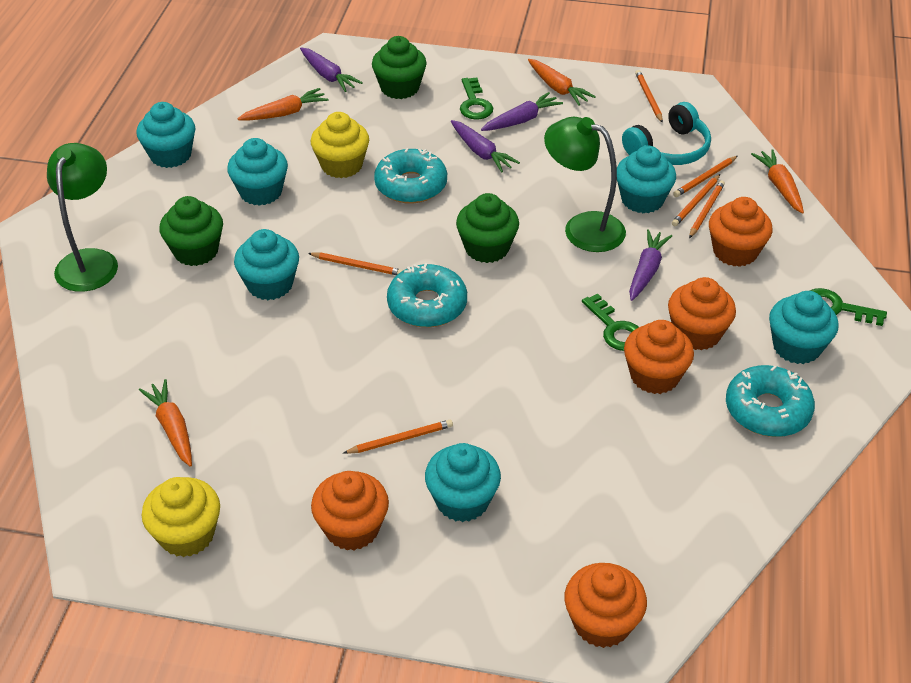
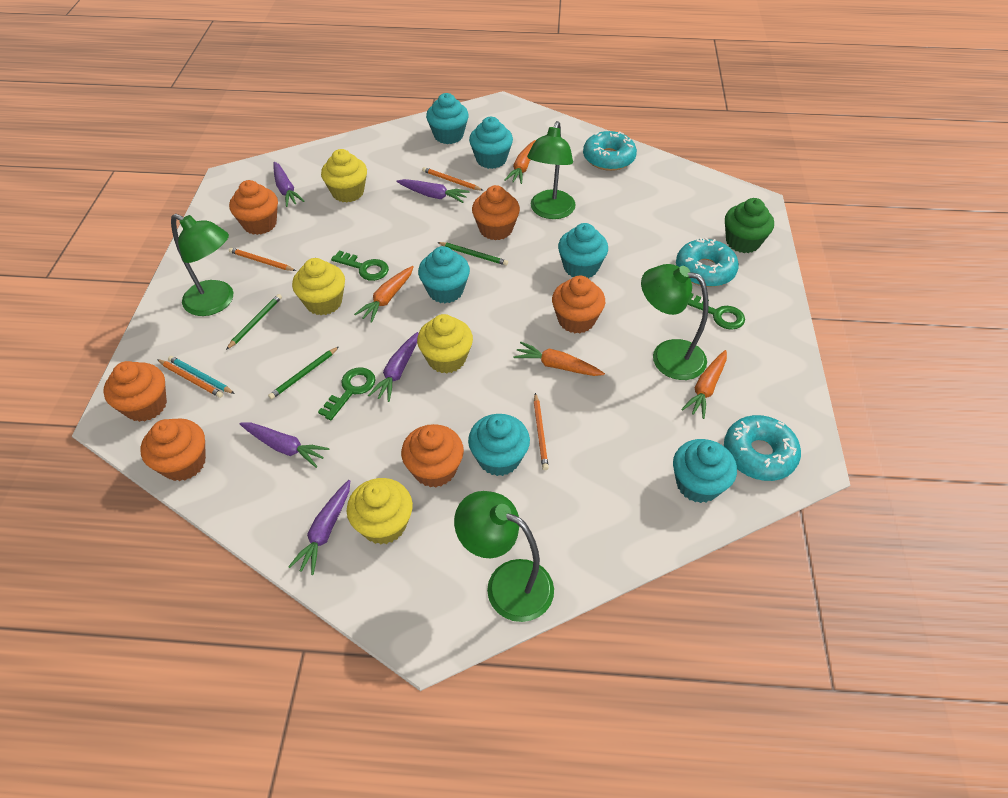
green cupcake: [159,196,223,266] [372,36,427,99] [456,193,519,263] = 3 -> [725,198,774,253] = 1
green lamp: [47,143,118,292] [544,117,626,252] = 2 -> [171,214,233,316] [454,491,554,622] [527,121,576,219] [641,264,709,380] = 4
green pencil: none = 0 -> [226,294,282,350] [268,347,339,399] [437,242,508,266] = 3
orange cupcake: [311,471,389,550] [564,563,647,648] [624,320,694,394] [668,277,736,350] [709,197,773,267] = 5 -> [103,361,167,422] [140,418,206,481] [229,180,278,235] [401,424,464,487] [472,185,520,240] [552,276,605,334] = 6
orange pencil: [308,253,403,275] [344,420,453,454] [635,70,663,123] [672,174,720,226] [673,156,738,197] [689,180,725,238] = 6 -> [157,359,223,398] [229,248,296,271] [422,167,484,191] [534,393,549,470] = 4
purple carrot: [300,48,363,92] [451,120,520,173] [481,92,563,131] [629,229,672,301] = 4 -> [240,422,330,468] [273,162,305,207] [288,480,350,575] [368,332,419,402] [397,179,469,203] = 5
turquoise headphones: [622,102,711,165] = 1 -> none = 0
turquoise pencil: none = 0 -> [168,356,235,394] = 1
yellow cupcake: [142,477,220,557] [311,112,369,178] = 2 -> [292,258,345,315] [321,149,367,202] [347,478,413,545] [417,314,473,373] = 4

